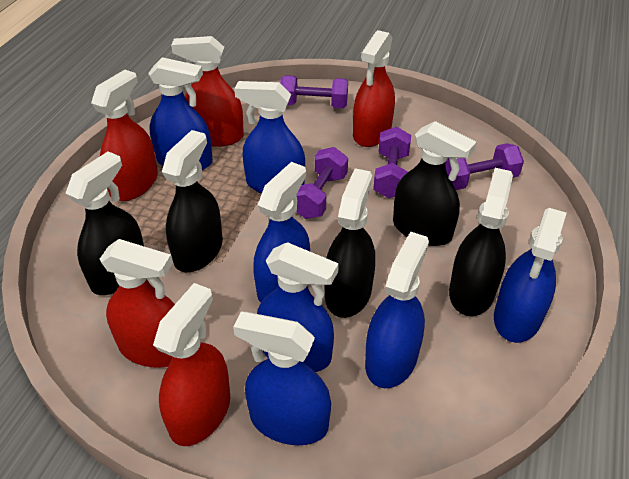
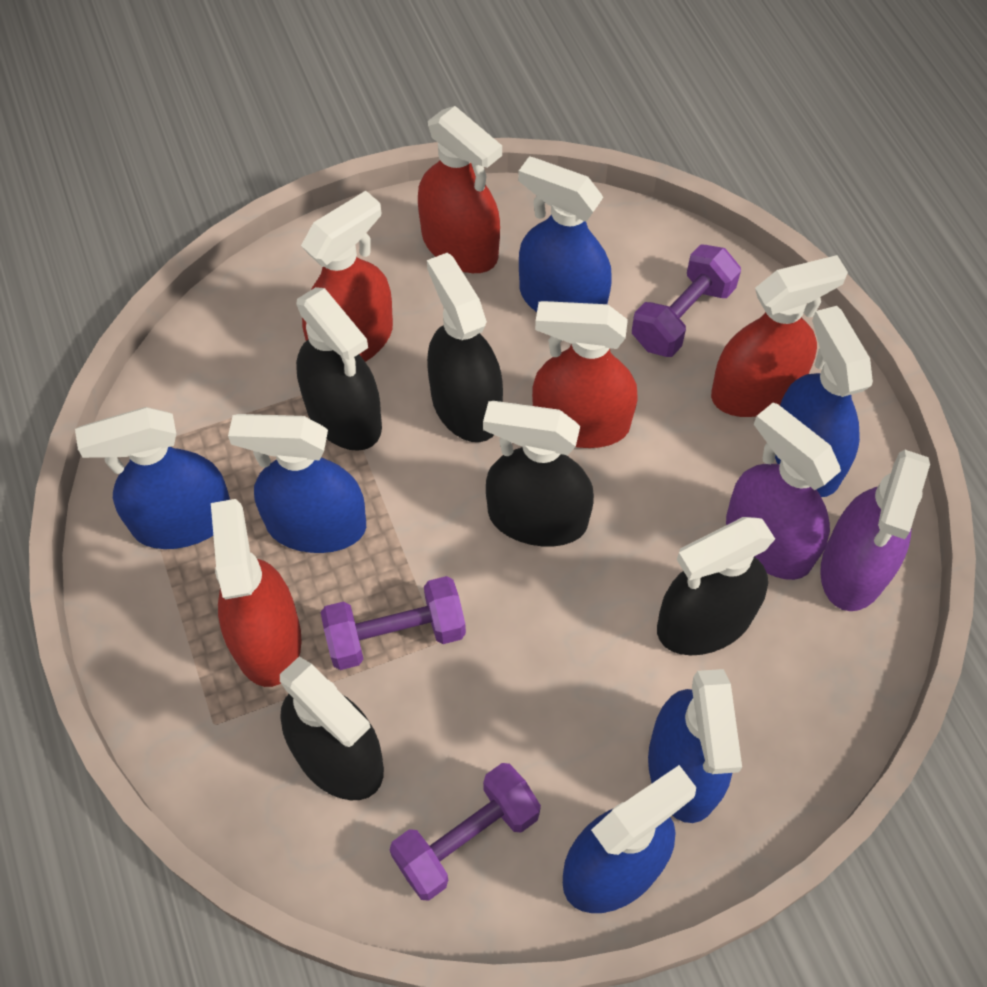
blue spray bottle: [148,57,213,170] [233,312,331,445] [234,81,305,194] [253,162,310,303] [257,242,339,372] [365,231,429,388] [494,208,567,343] = 7 -> [75,407,230,549] [228,414,366,553] [518,156,612,312] [563,765,696,913] [648,669,742,823] [775,306,873,497] = 6
purple dumbbell: [280,75,348,108] [296,147,348,219] [373,127,411,198] [446,143,524,190] = 4 -> [321,576,466,670] [390,763,541,901] [632,244,741,357] = 3
purple spray bottle: none = 0 -> [726,402,841,580] [820,450,930,611] = 2

